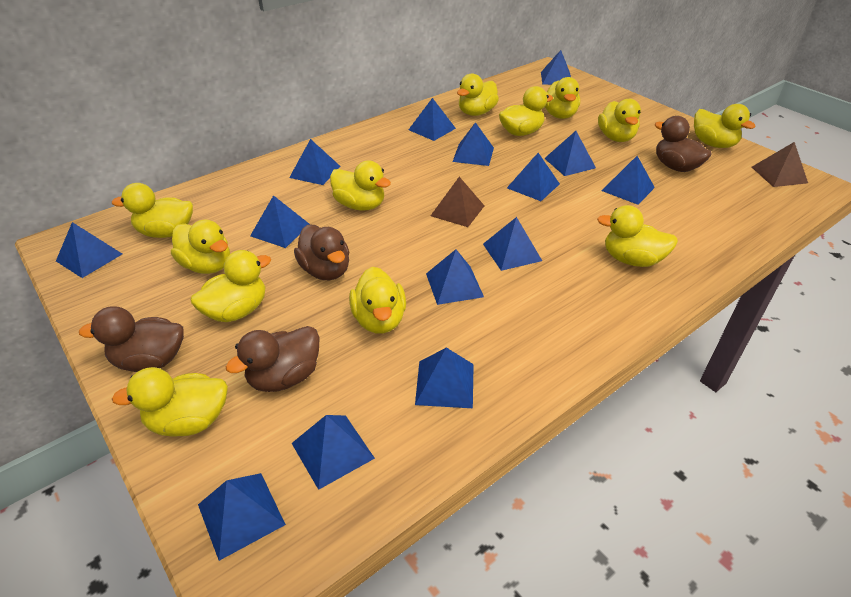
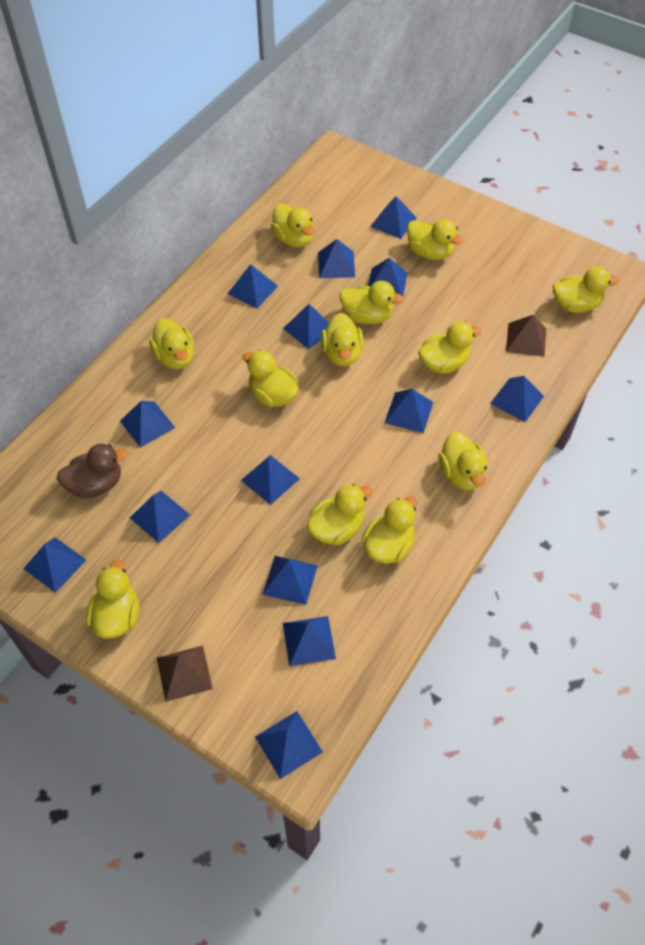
brown duck: [79,306,184,372] [226,326,320,392] [294,224,349,280] [654,116,712,172] = 4 -> [56,444,128,499] = 1

